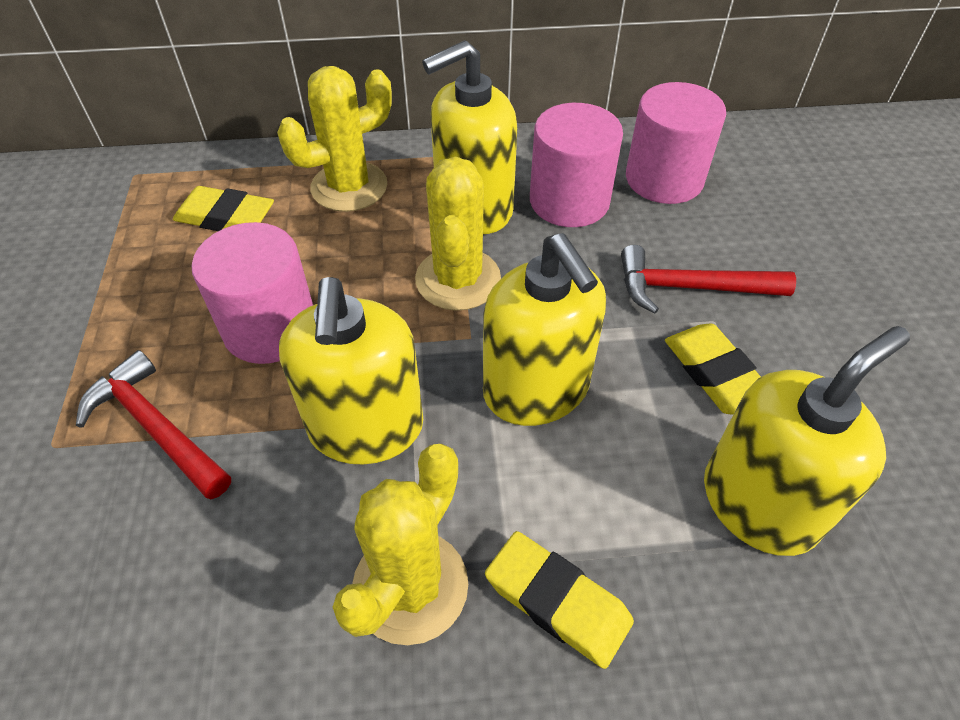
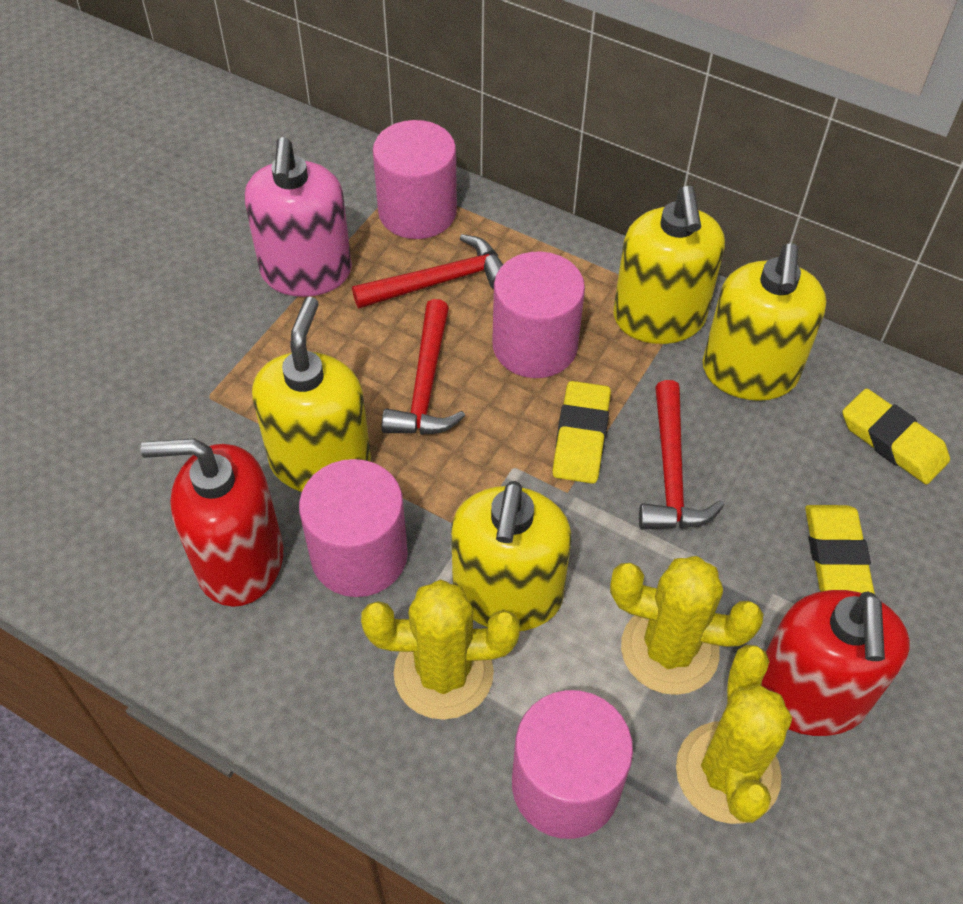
pink cylinder: [192,222,313,364] [530,103,623,227] [626,82,726,204] = 3 -> [299,459,408,597] [373,120,457,239] [492,251,585,378] [512,690,633,839] = 4
pink soap dispenser: none = 0 -> [244,137,352,297] = 1
red hammer: [76,350,231,499] [621,245,796,314] = 2 -> [352,234,503,308] [382,299,465,435] [639,380,724,529] = 3
red soap dispenser: none = 0 -> [141,438,283,607] [761,590,910,736] = 2

